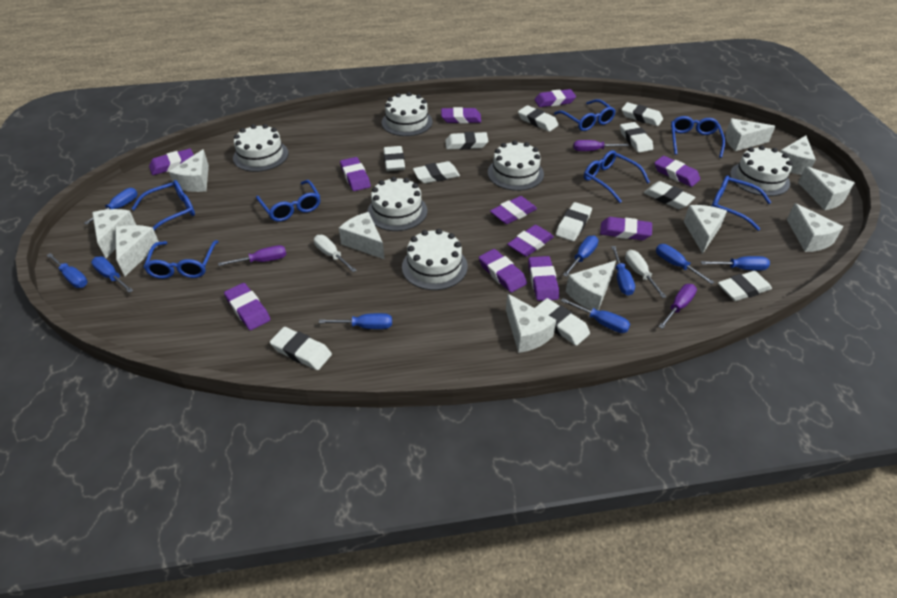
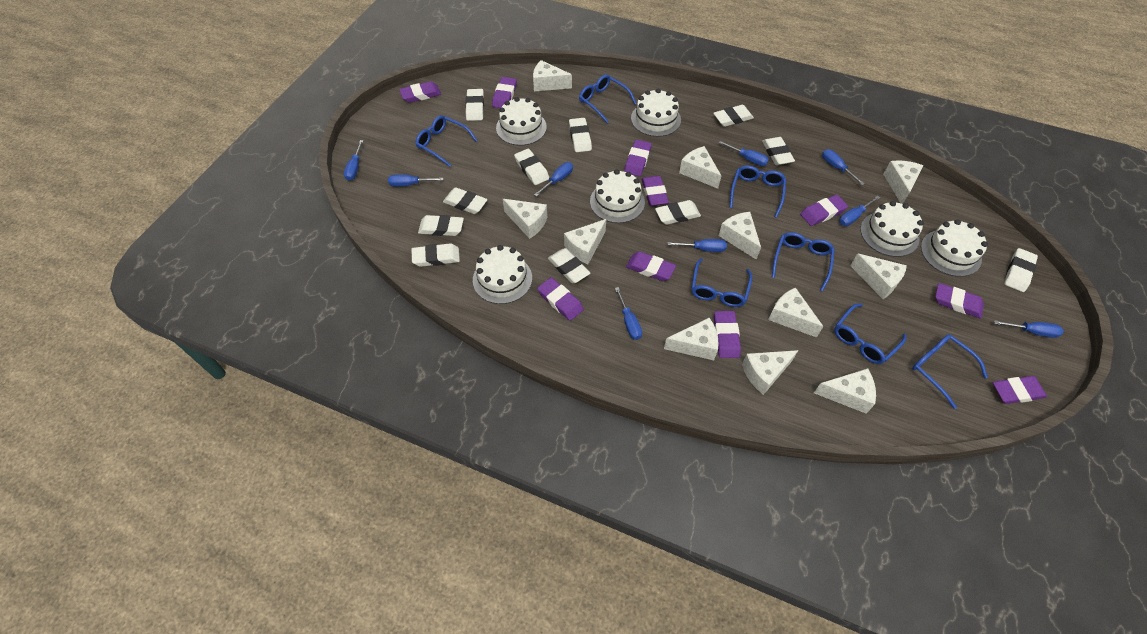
purple eraser: [149,149,194,175] [224,283,271,330] [340,157,371,191] [441,107,481,123] [479,249,527,293] [490,196,537,224] [507,225,554,257] [528,256,559,301] [534,89,576,107] [600,217,652,240] [654,156,700,187] = 11 -> [399,81,441,103] [492,77,517,108] [537,277,584,321] [624,140,652,176] [626,251,676,281] [641,176,669,206] [714,311,741,358] [800,195,848,226] [935,283,984,318] [993,376,1047,404] = 10
purple screwdriver: [218,245,286,266] [573,140,629,151] [659,284,697,329] = 3 -> none = 0
white screwdriver: [314,235,357,272] [625,250,666,298] = 2 -> none = 0

